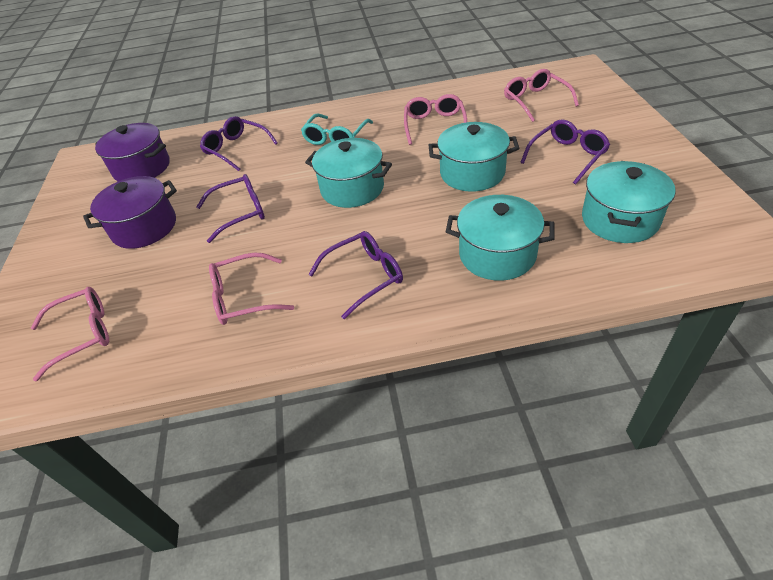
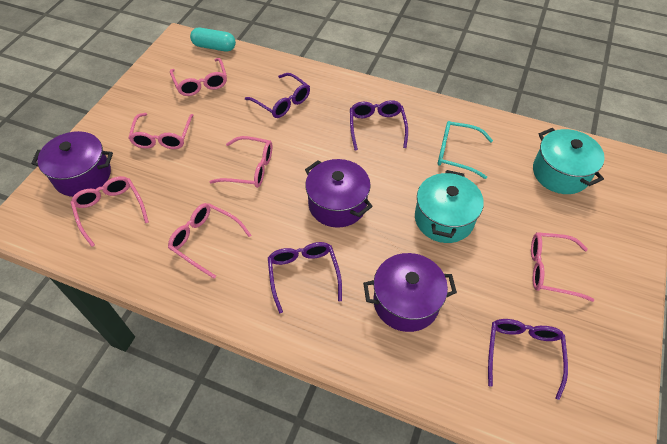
pink glasses: [31,287,109,382] [209,252,294,325] [404,94,467,145] [504,69,579,122] = 4 -> [70,176,149,247] [128,113,194,149] [168,203,251,279] [170,58,227,96] [210,136,272,188] [531,232,594,302] = 6
purple pot: [83,176,177,249] [95,123,170,181] = 2 -> [31,131,113,197] [305,159,373,228] [363,253,457,332] = 3
turquoise capsule: none = 0 -> [190,28,236,52] = 1
turquoise pot: [305,138,392,208] [428,122,520,192] [446,195,555,281] [582,161,676,243] = 4 -> [415,170,484,243] [533,128,605,194] = 2

